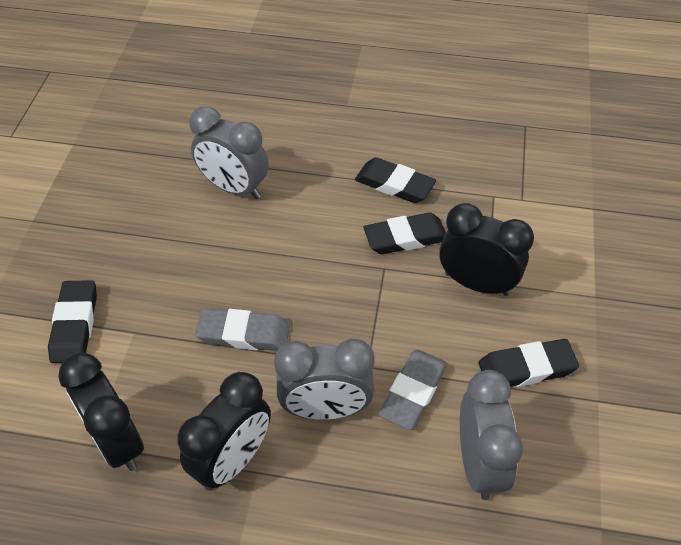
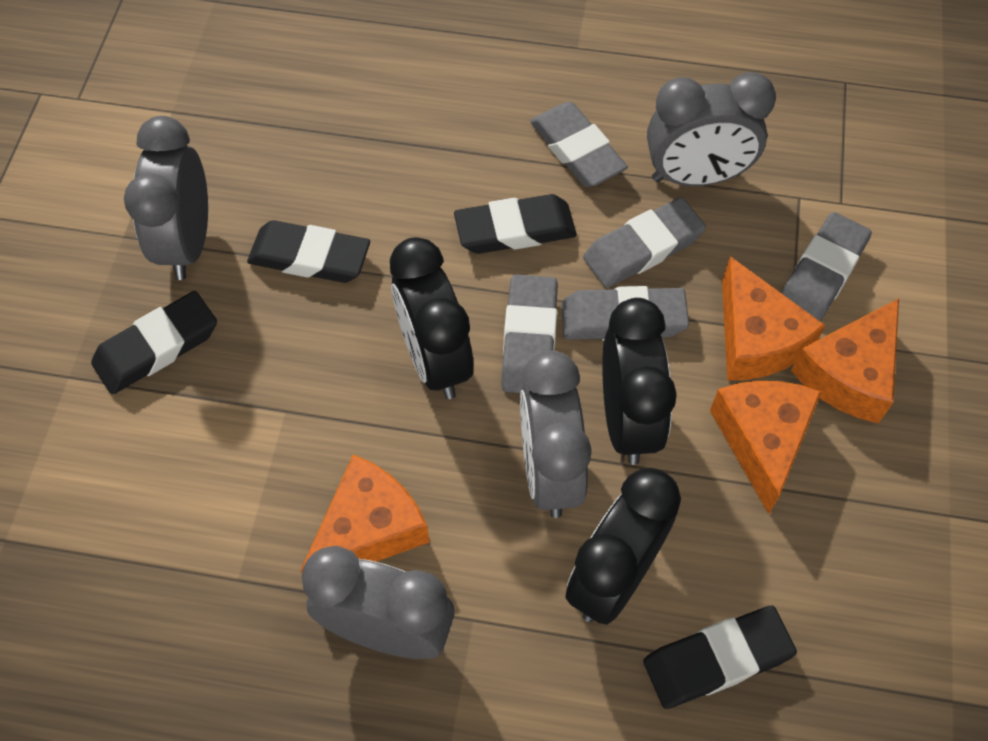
grey clock: [189,106,269,199] [274,339,375,420] [460,370,523,500] = 3 -> [124,116,208,280] [302,546,454,659] [520,351,592,518] [647,72,776,186] = 4
grey eraser: [195,308,290,351] [378,350,447,430] = 2 -> [501,274,558,393] [530,102,628,187] [561,286,689,341] [583,197,706,288] [781,212,872,322] = 5
orange cheese: none = 0 -> [300,454,430,573] [710,381,822,514] [722,256,825,381] [791,298,899,424] = 4

